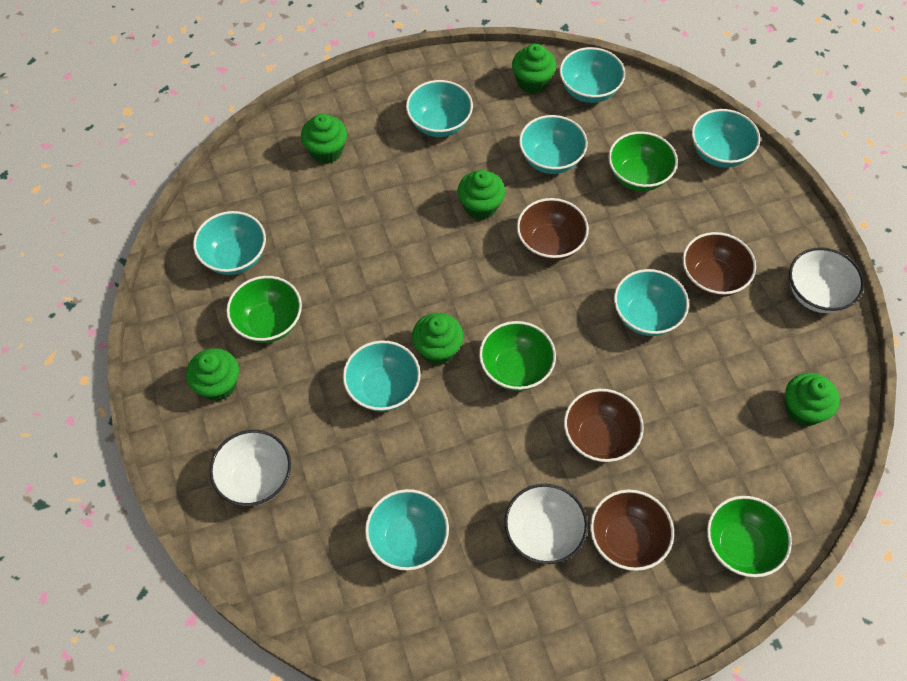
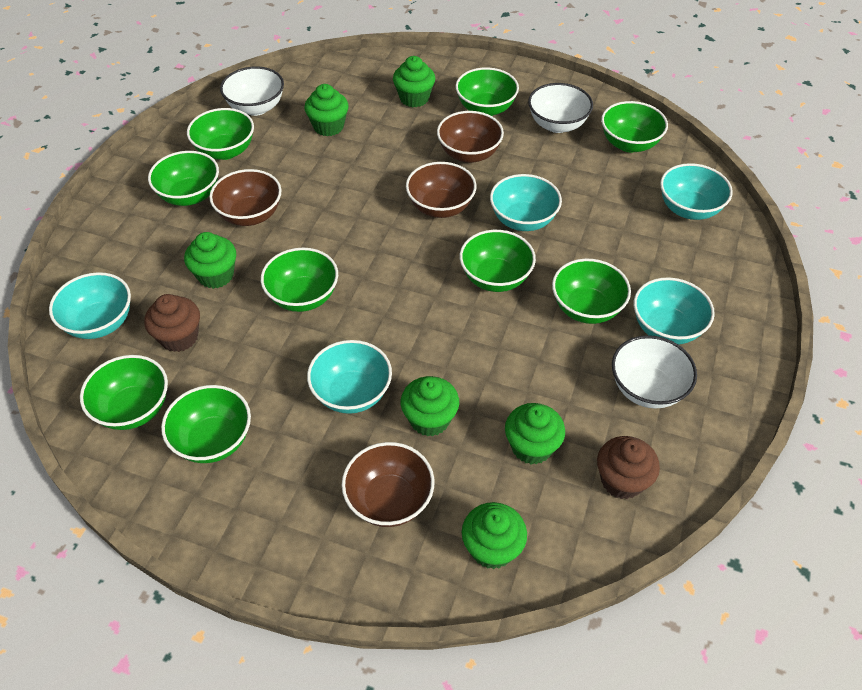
brown cupcake: none = 0 -> [144,294,200,352] [597,436,660,499] = 2
green bowl: [226,276,302,343] [479,321,556,391] [608,131,678,191] [707,496,792,577] = 4 -> [80,355,168,430] [148,151,219,206] [161,385,251,463] [187,108,254,160] [261,248,338,312] [455,67,519,116] [460,230,536,292] [552,259,631,324] [601,101,668,153] = 9
turquoise bowl: [193,211,266,275] [343,340,421,412] [365,489,449,570] [406,80,473,137] [519,115,588,174] [560,47,625,103] [614,269,689,336] [692,109,760,168] = 8 -> [49,272,131,339] [307,340,392,414] [490,174,562,231] [634,277,715,344] [660,163,733,220] = 5

